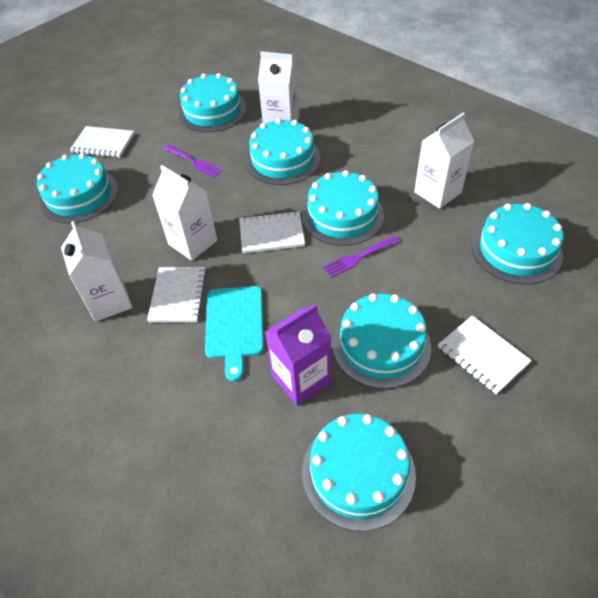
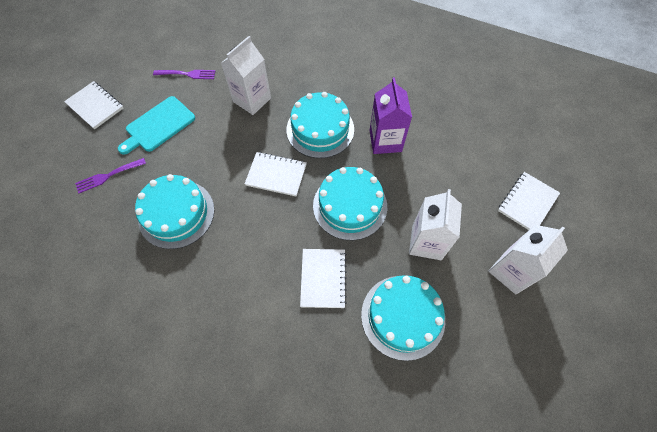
turquoise cake: [37,153,118,223] [178,73,247,132] [246,118,320,185] [302,170,384,246] [302,414,416,531] [332,293,431,389] [472,203,564,284] = 7 -> [135,174,215,249] [287,92,354,158] [313,167,387,240] [361,275,445,361] = 4
white carton: [61,221,132,322] [152,165,217,261] [258,51,299,123] [414,112,474,209] = 4 -> [221,36,271,115] [409,189,462,260] [488,225,568,294] = 3

